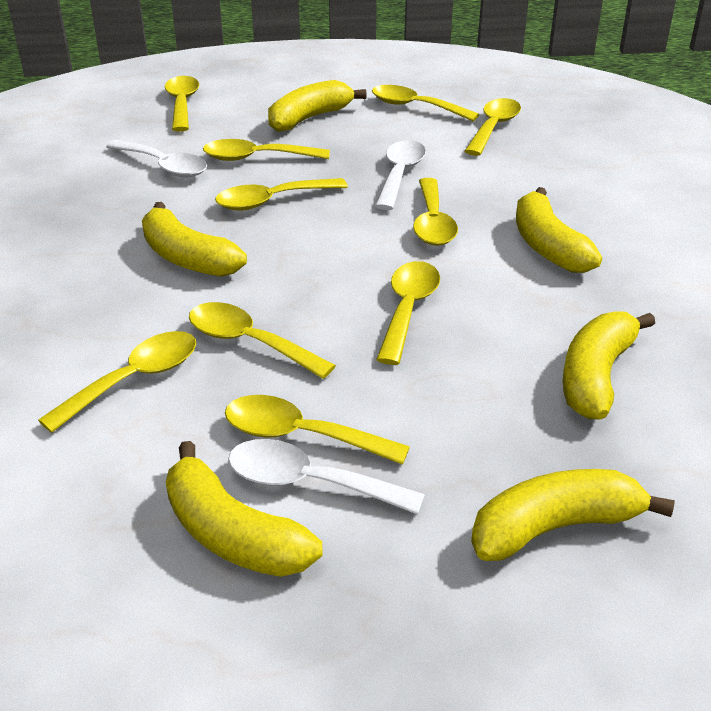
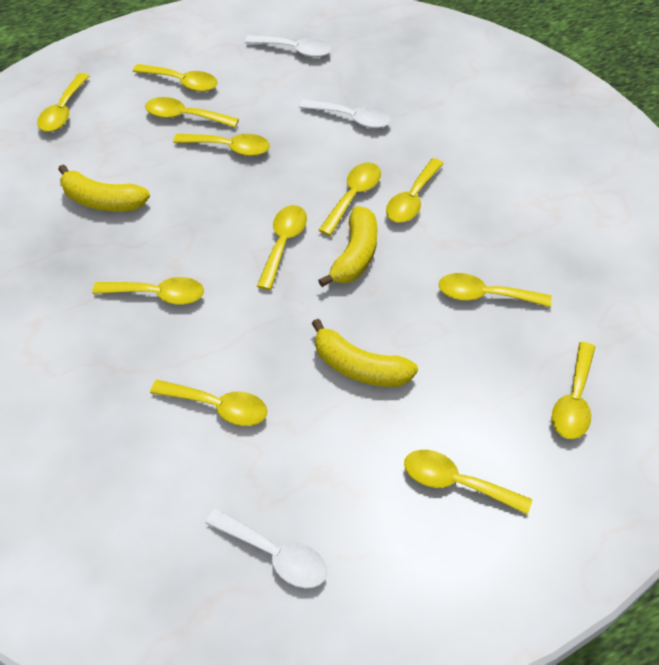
yellow banana: [142,202,247,277] [166,441,322,577] [268,80,367,132] [471,469,675,561] [516,187,602,273] [562,311,655,419] = 6 -> [58,165,150,212] [312,319,418,387] [318,206,378,287] = 3
yellow spoon: [38,331,196,433] [165,76,199,132] [189,302,336,379] [203,139,330,161] [215,178,348,210] [225,395,410,465] [372,85,479,121] [376,261,440,365] [413,178,458,246] [465,98,521,156] = 10 -> [37,73,89,132] [92,277,204,305] [133,64,218,92] [145,97,239,128] [150,380,268,426] [173,134,270,156] [257,205,307,290] [319,163,381,236] [386,158,444,223] [404,450,532,515] [439,273,552,307] [552,342,595,439] = 12

